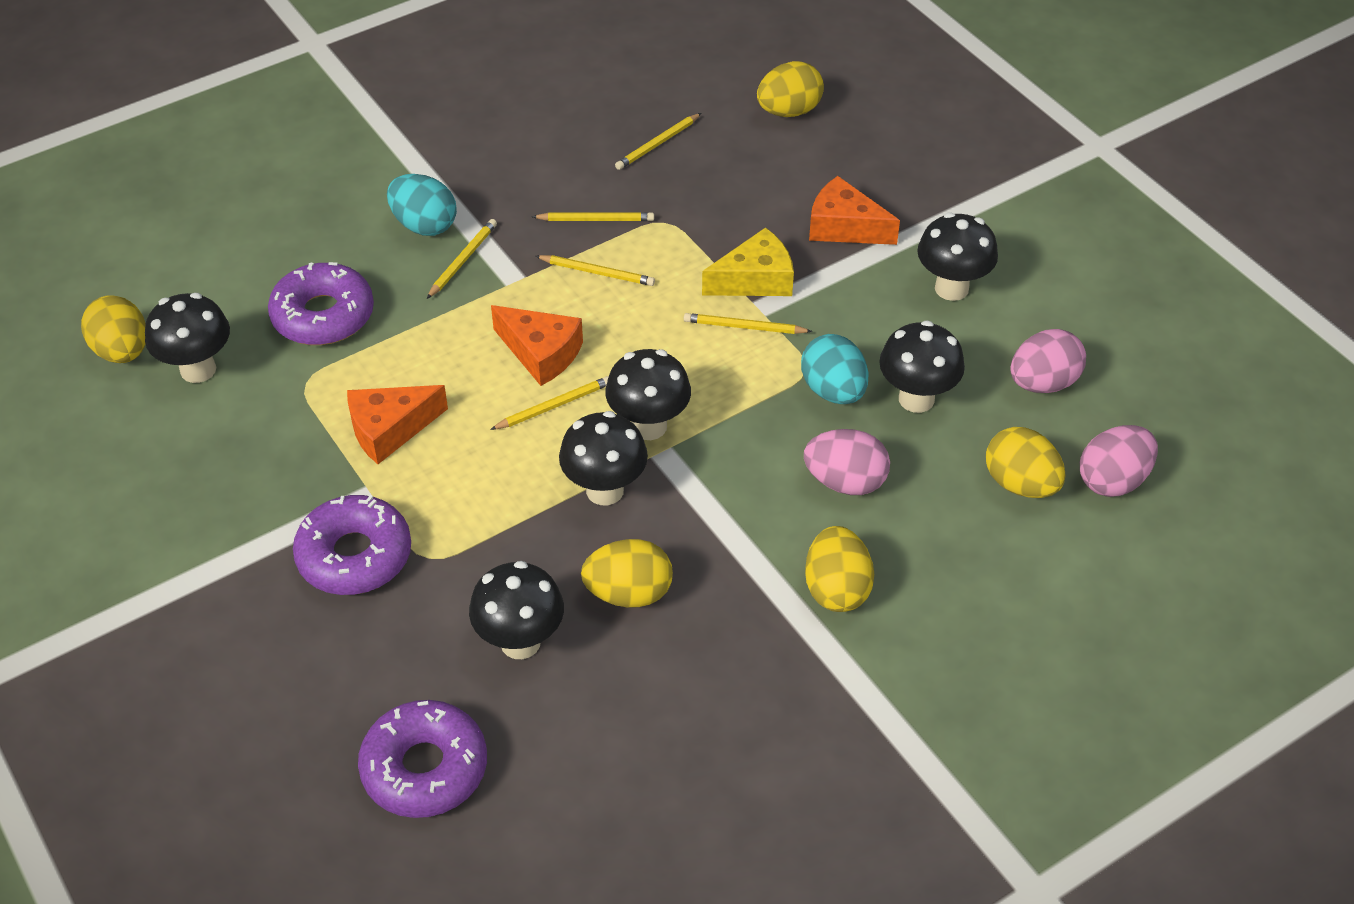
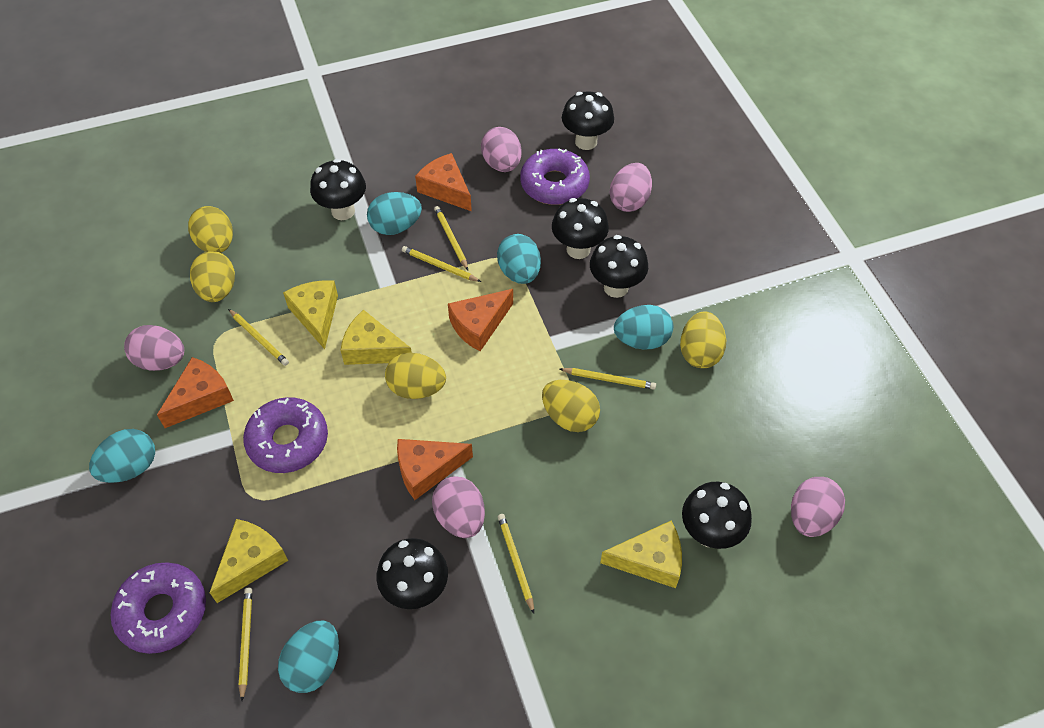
orange cheese: [347,385,448,464] [491,305,583,386] [809,176,900,245] = 3 -> [157,357,234,428] [397,439,473,500] [415,153,472,211] [448,289,513,351] = 4
pink egg: [804,429,890,495] [1010,329,1086,393] [1080,425,1158,497] = 3 -> [124,325,184,371] [432,476,485,538] [481,127,522,172] [610,163,652,212] [791,477,845,537] = 5
turquoise egg: [387,174,457,236] [801,334,868,404] = 2 -> [89,429,155,483] [278,620,339,693] [367,192,422,235] [497,234,541,284] [614,305,673,350] = 5
yellow cheese: [702,227,794,296] = 1 -> [209,519,288,603] [283,280,338,349] [341,310,412,365] [600,521,682,588] = 4

